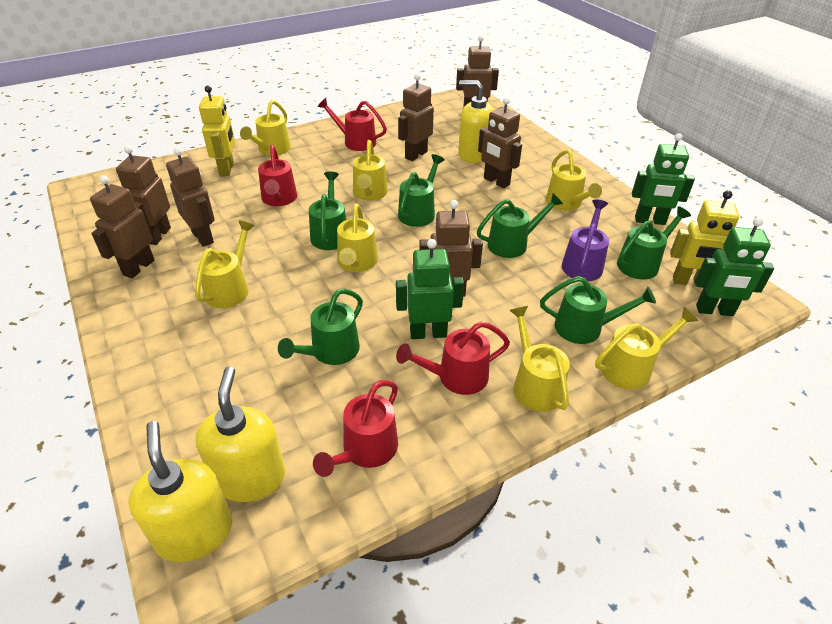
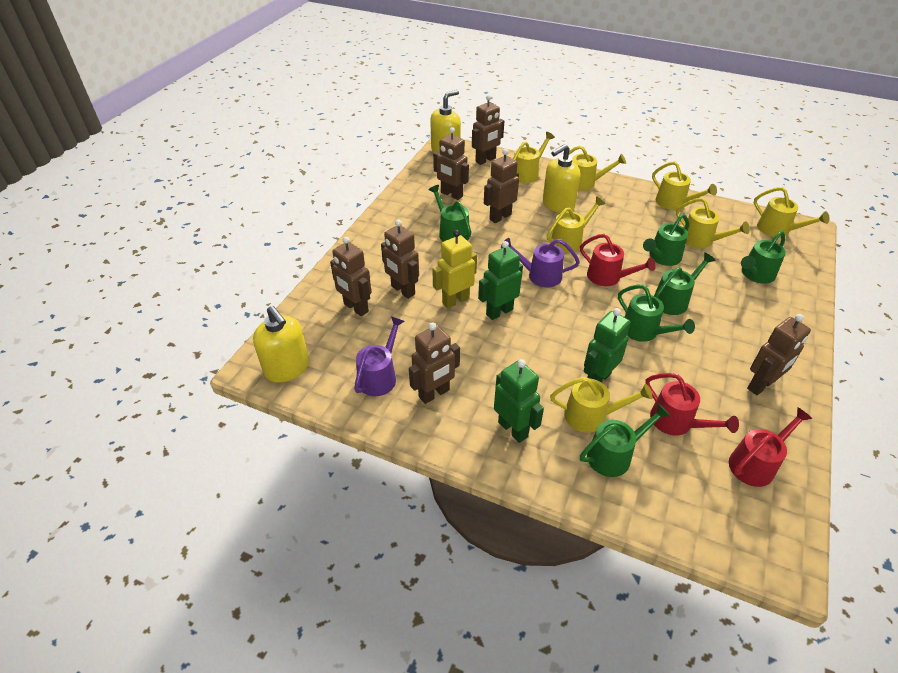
purple watering can: [562,199,609,281] = 1 -> [354,316,405,396] [501,238,580,287] = 2
red watering can: [258,145,297,206] [313,380,398,477] [318,98,387,151] [396,321,510,395] = 4 -> [580,234,656,286] [645,373,739,436] [729,407,813,487] = 3
yellow robot: [199,86,235,176] [670,190,739,287] = 2 -> [432,230,477,308] = 1

